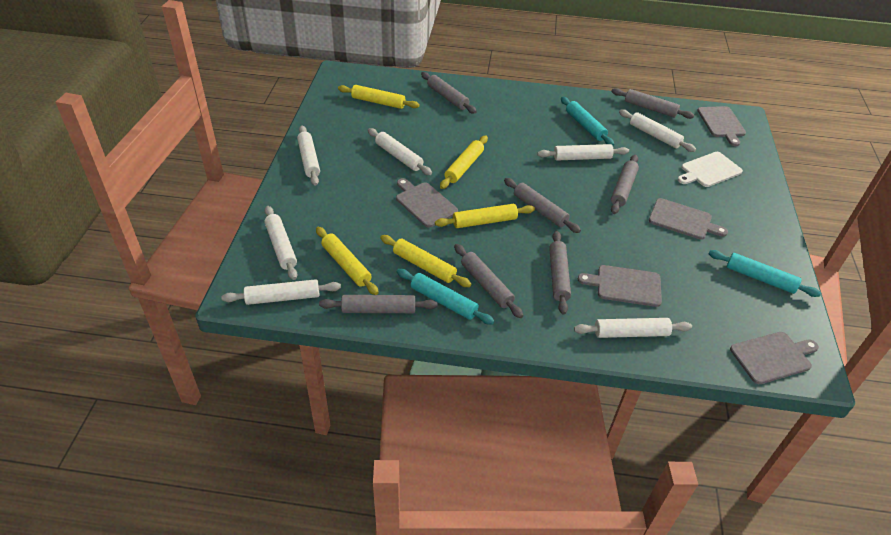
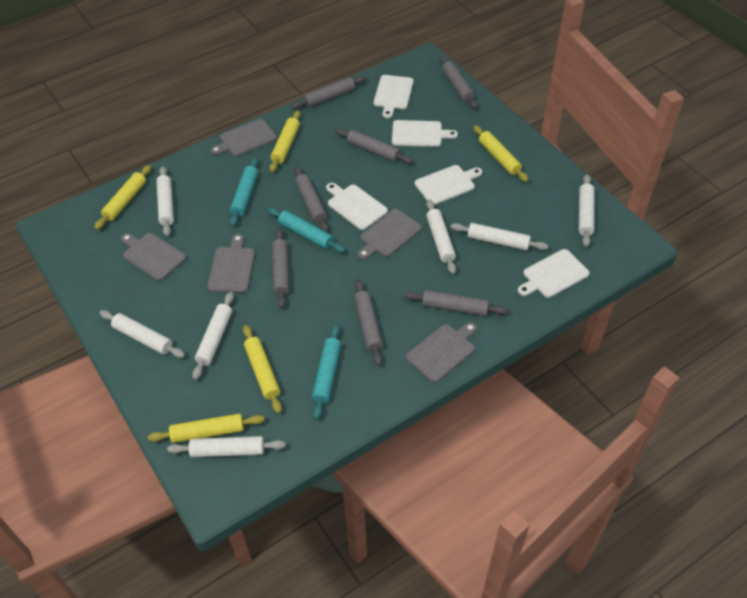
white cutting board: [678,152,743,187] = 1 -> [326,183,388,230] [374,75,413,118] [392,120,458,147] [415,165,482,205] [518,249,589,298] = 5

